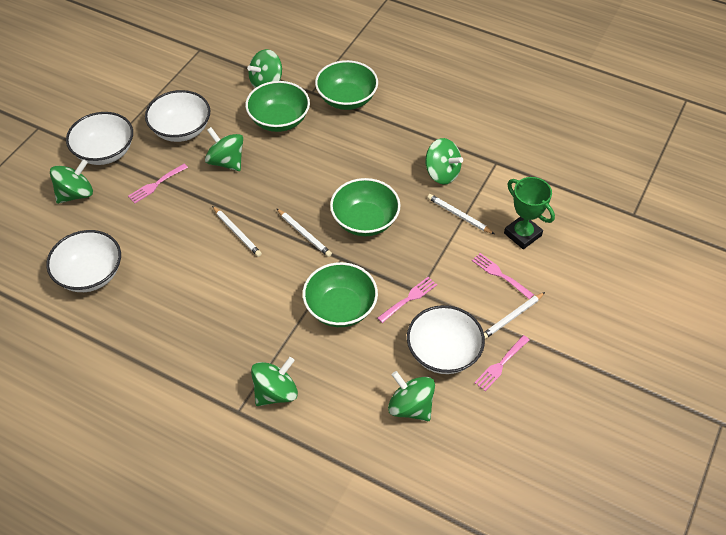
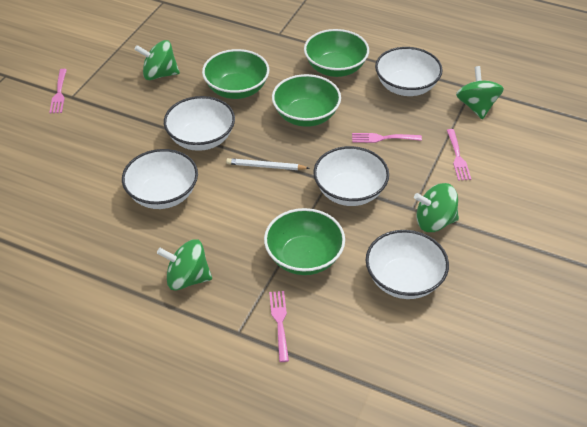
green spinning top: [50,159,93,204] [205,127,243,171] [247,49,282,88] [251,357,298,406] [388,371,435,421] [425,138,463,185] = 6 -> [134,40,180,80] [157,239,212,291] [414,183,459,232] [456,66,504,119] = 4
green trophy: [504,177,555,249] = 1 -> none = 0
white bowl: [46,230,121,292] [66,112,133,165] [145,90,210,142] [407,305,485,374] = 4 -> [122,149,198,209] [164,96,235,151] [314,146,389,206] [366,230,449,299] [375,47,443,96] = 5
white pencil: [212,206,262,257] [276,208,332,257] [427,194,495,234] [484,292,545,339] = 4 -> [226,158,309,170] = 1

